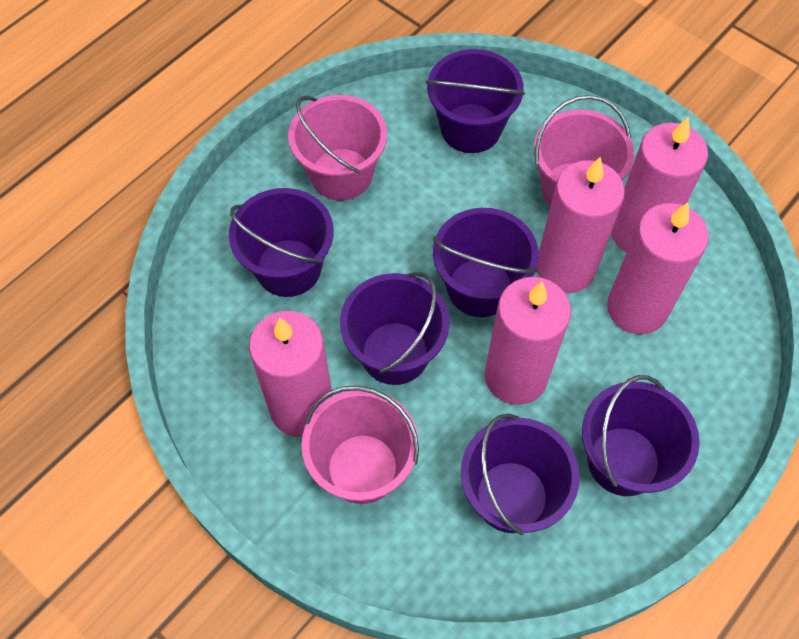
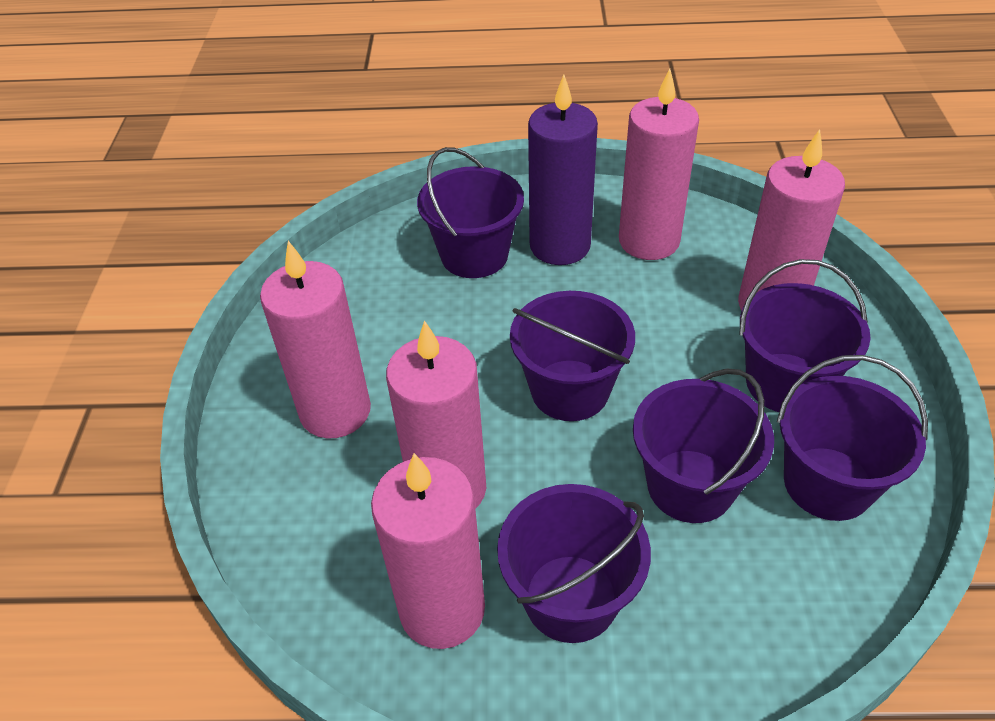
pink bucket: [288,95,387,201] [301,386,419,504] [534,95,634,206] = 3 -> none = 0
purple candle: none = 0 -> [528,75,598,265] = 1

